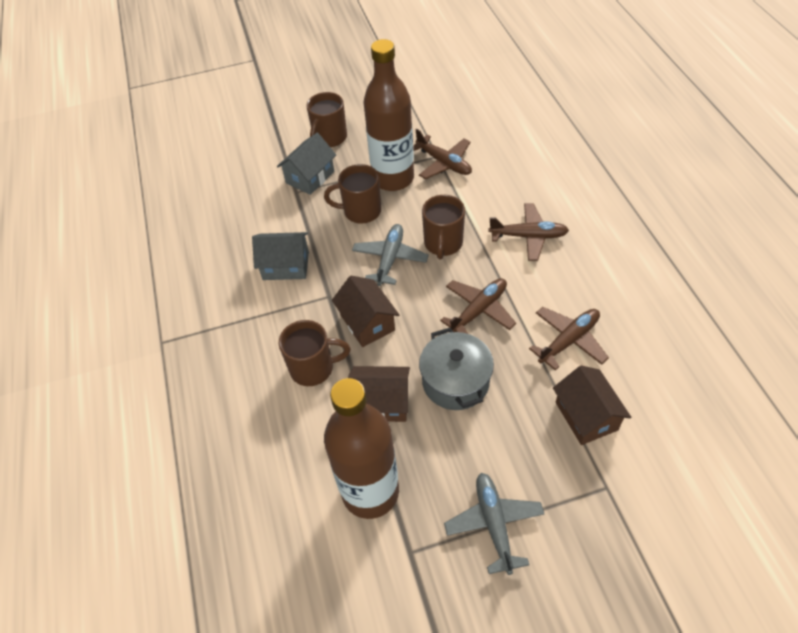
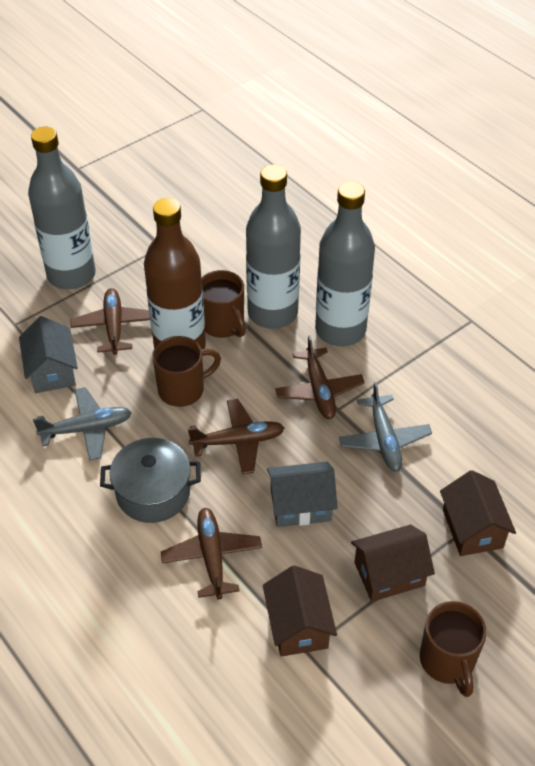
brown bottle: [324,378,399,519] [363,39,414,191] = 2 -> [144,198,206,349] = 1
brown mug: [278,320,351,386] [306,92,347,147] [324,164,381,224] [422,195,465,259] = 4 -> [153,336,221,407] [201,270,246,338] [420,601,487,697] = 3
grey bottle: none = 0 -> [28,127,96,289] [246,165,301,329] [315,182,375,346] = 3

